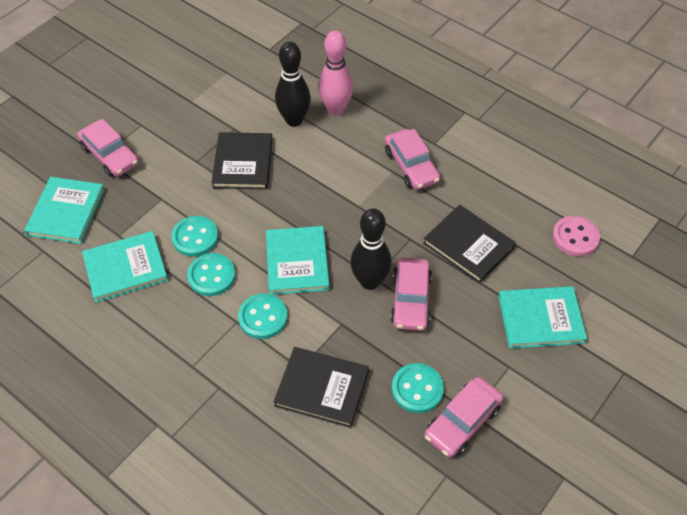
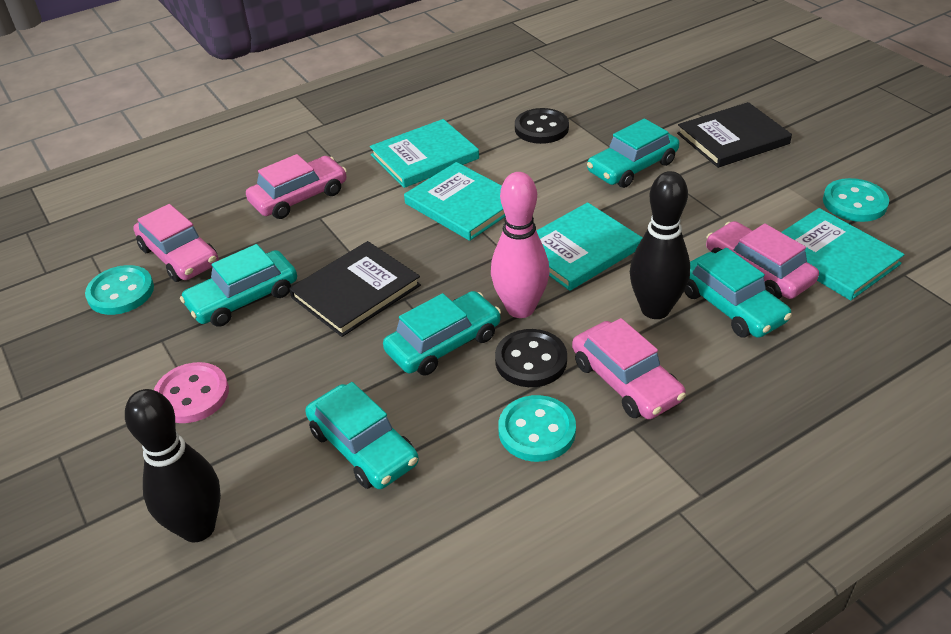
black book: [211,132,273,190] [274,347,369,428] [423,205,516,283] = 3 -> [289,241,421,337] [677,102,792,168] = 2
black button: none = 0 -> [495,329,567,387] [515,108,569,144] = 2
turquoise button: [171,216,218,257] [187,253,235,296] [238,294,287,339] [392,363,444,413] = 4 -> [85,265,154,315] [498,395,576,462] [823,178,889,222] = 3
turquoise car: none = 0 -> [180,244,297,327] [305,382,419,489] [383,291,501,376] [587,119,679,188] [684,248,792,338] = 5

